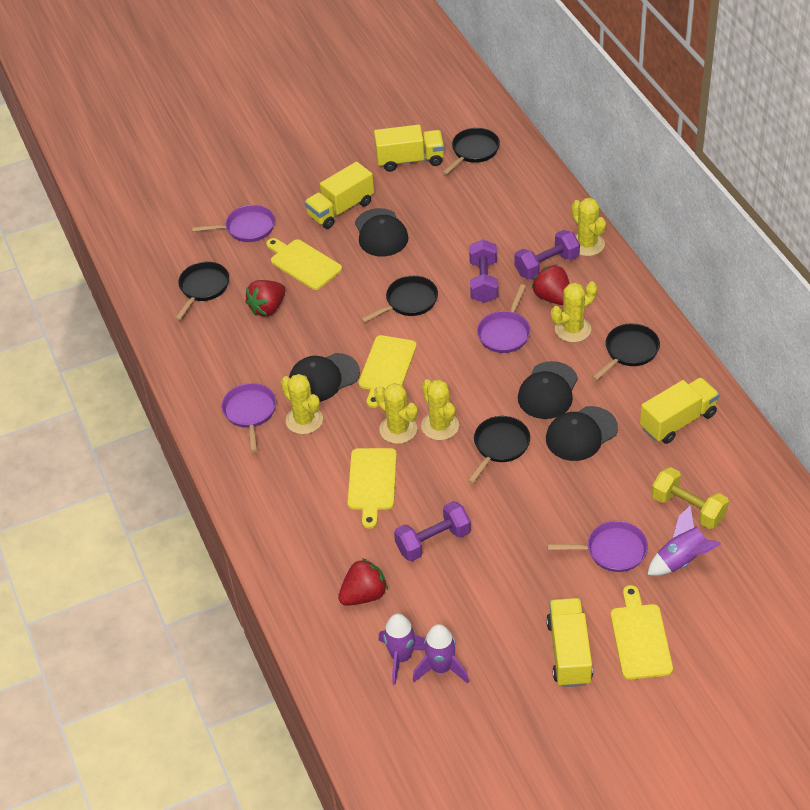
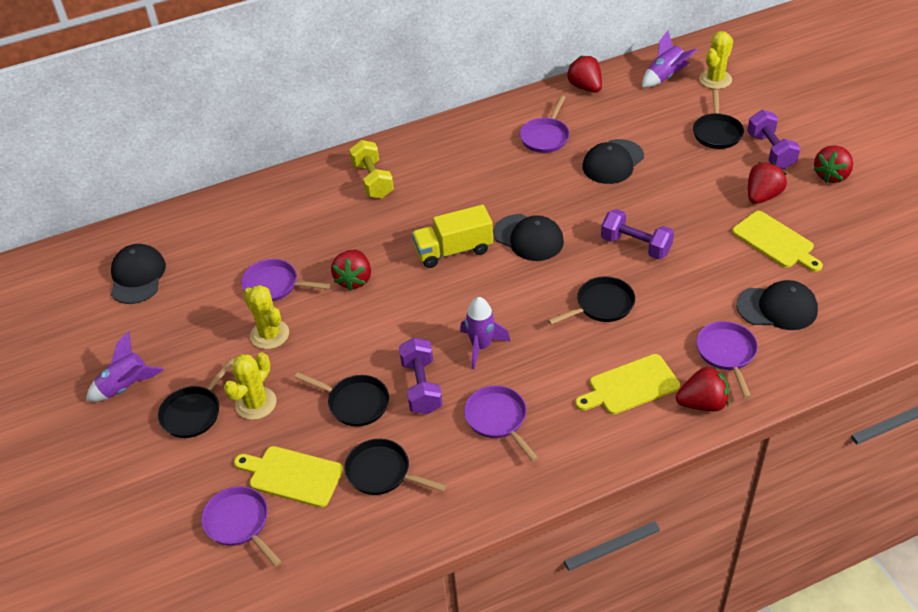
purple pan: [192,205,275,242] [222,383,276,452] [477,284,530,353] [547,521,648,572] = 4 -> [201,486,282,567] [241,259,331,302] [464,385,538,462] [520,96,569,153] [696,321,758,399] = 5
red strawberry: [245,280,286,317] [338,558,388,606] [532,264,570,305] = 3 -> [331,250,371,291] [567,55,602,92] [676,366,729,411] [748,162,787,204] [813,145,853,183] = 5
yellow cactus: [281,374,323,434] [374,383,418,444] [421,379,459,440] [551,282,597,342] [572,198,606,256] = 5 -> [224,352,276,420] [244,285,289,349] [699,31,733,89] = 3
yellow cutting board: [266,238,342,290] [348,448,397,529] [358,335,417,408] [611,585,673,680] = 4 -> [234,446,343,507] [575,354,680,415] [732,211,823,272] = 3
yellow truck: [304,162,374,229] [374,125,444,172] [546,598,593,687] [640,377,719,444] = 4 -> [412,205,493,268] = 1

